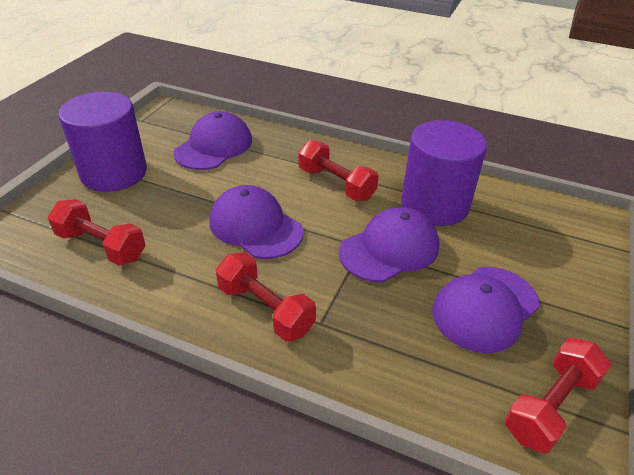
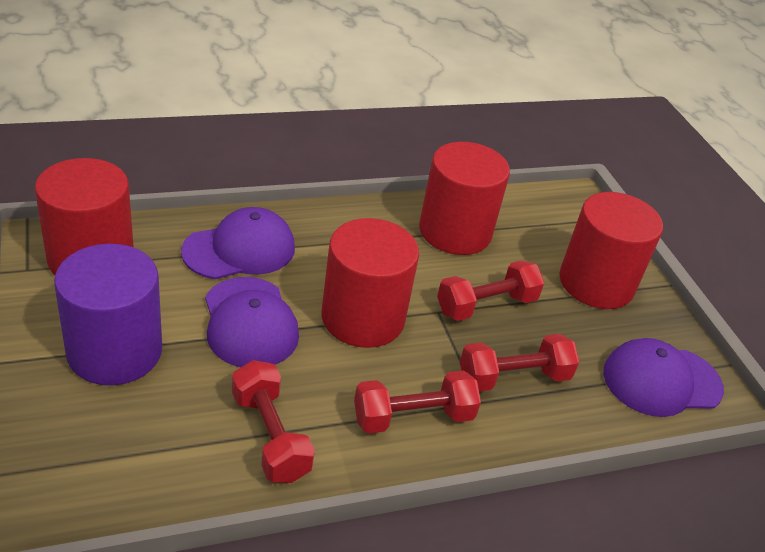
purple cap: [173,111,252,170] [210,185,303,259] [339,207,439,282] [433,267,540,353] = 4 -> [181,207,295,279] [205,277,299,367] [603,338,724,417] = 3
purple cylinder: [58,92,147,192] [401,120,487,226] = 2 -> [54,244,162,385] = 1
red cylinder: none = 0 -> [35,158,134,275] [321,218,419,348] [419,142,510,255] [559,192,663,309] = 4

